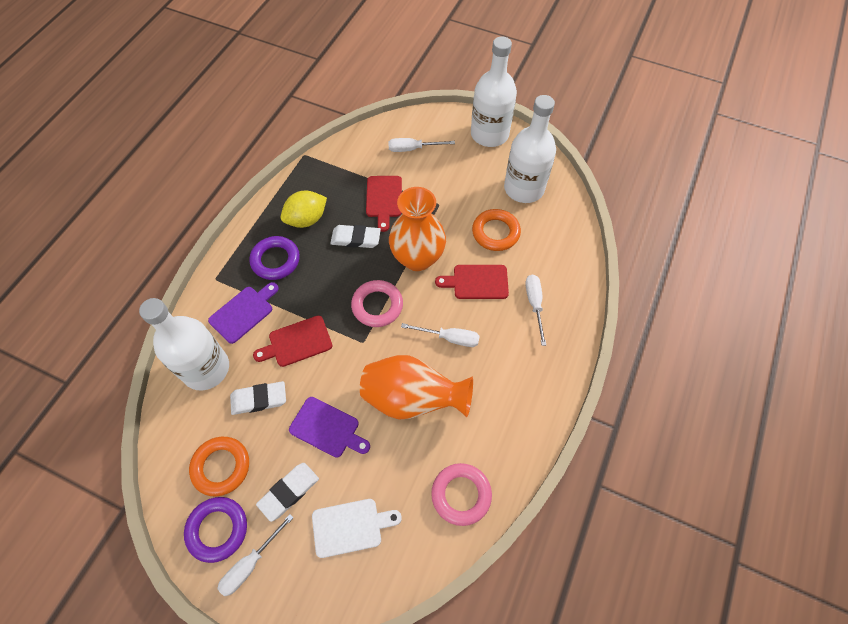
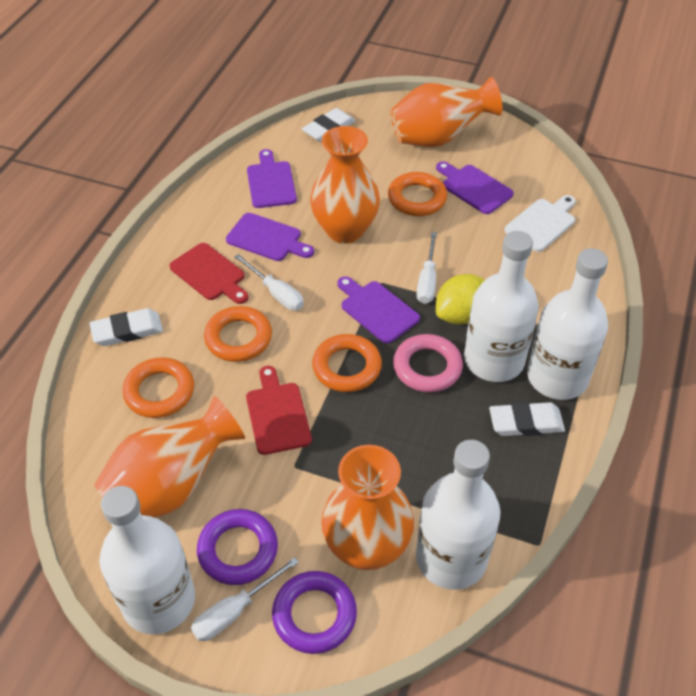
orange ring: [189,437,249,496] [472,209,521,251] = 2 -> [122,357,194,418] [204,306,272,362] [312,334,382,392] [388,172,447,216] = 4
orange vase: [360,355,473,419] [389,187,446,271] = 2 -> [94,396,245,518] [310,126,380,244] [321,445,414,570] [391,77,502,147] = 4
pink ring: [351,280,403,327] [431,463,492,526] = 2 -> [393,334,463,392] = 1
purple cutting board: [208,282,279,344] [289,397,370,458] = 2 -> [226,213,314,261] [247,149,297,208] [337,276,420,344] [436,161,514,214] = 4
red cutting board: [253,316,332,367] [366,176,402,232] [435,265,509,299] = 3 -> [170,243,248,304] [246,366,312,455] = 2
white bottle: [139,298,229,390] [471,36,517,147] [504,95,556,203] = 3 -> [99,486,195,634] [416,440,501,590] [464,231,539,382] [527,248,608,400] = 4
white screwdriver: [217,514,294,596] [388,138,455,152] [401,323,480,347] [525,275,546,346] = 4 -> [191,557,299,641] [234,254,304,311] [417,232,437,304] = 3

